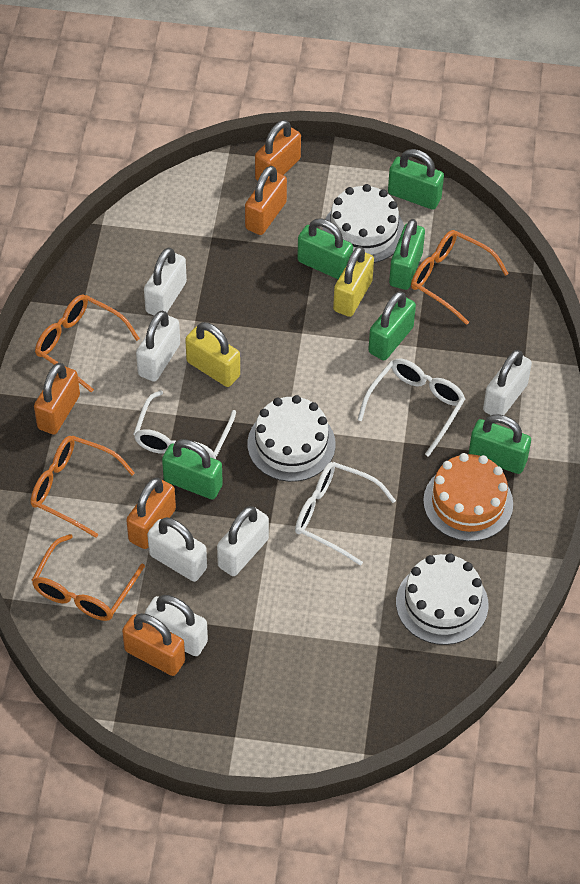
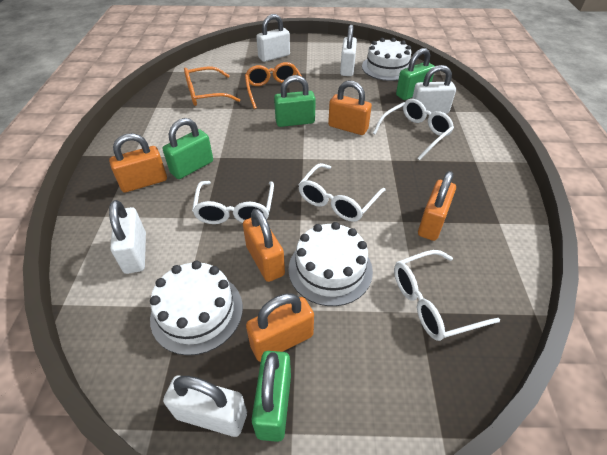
green padlock: [162,439,223,499] [297,218,353,279] [368,291,416,360] [388,149,444,209] [389,219,425,290] [469,414,531,474] = 6 -> [163,118,213,179] [252,351,291,442] [274,75,316,127] [396,48,435,100] = 4
orange cake: [423,453,513,541] = 1 -> none = 0
orange glasses: [31,436,135,538] [32,534,145,621] [35,295,140,393] [411,230,509,325] = 4 -> [184,67,240,106] [245,62,302,109] = 2
white glasses: [133,390,236,459] [295,462,396,566] [358,359,465,457] = 3 -> [192,181,274,224] [298,163,386,222] [373,99,454,160] [394,250,500,341] = 4
white padlock: [136,311,180,382] [144,247,187,316] [145,595,208,656] [147,517,207,582] [217,506,269,576] [483,350,532,415] = 6 -> [109,200,146,274] [163,376,247,437] [256,14,290,62] [340,24,357,76] [412,65,456,114] = 5
yellow padlock: [185,322,240,387] [333,246,374,317] = 2 -> none = 0

